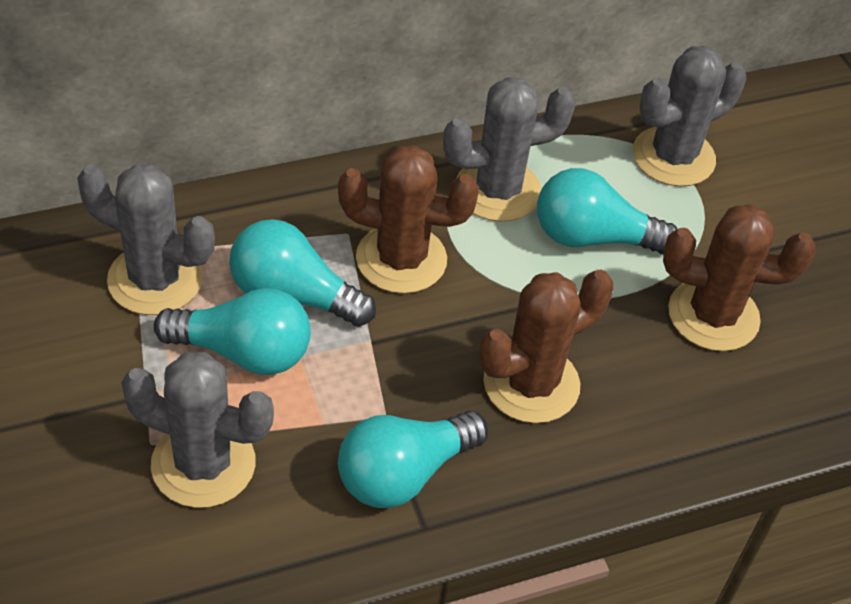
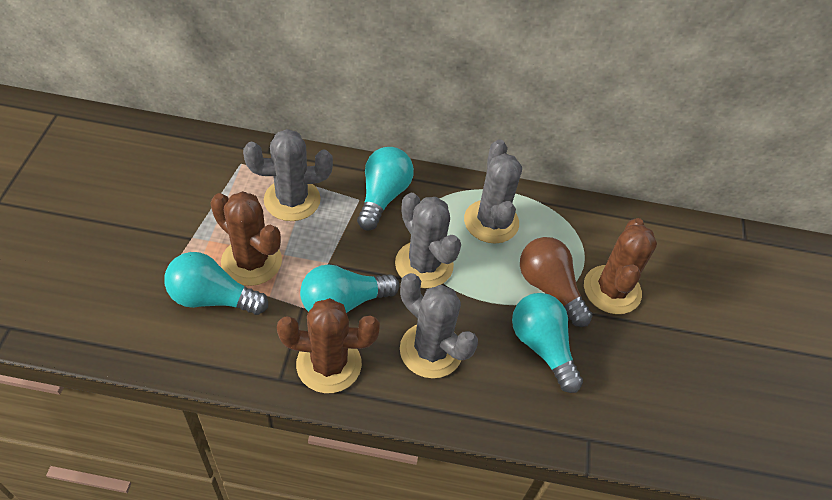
brown light bulb: none = 0 -> [520,237,593,327] = 1

